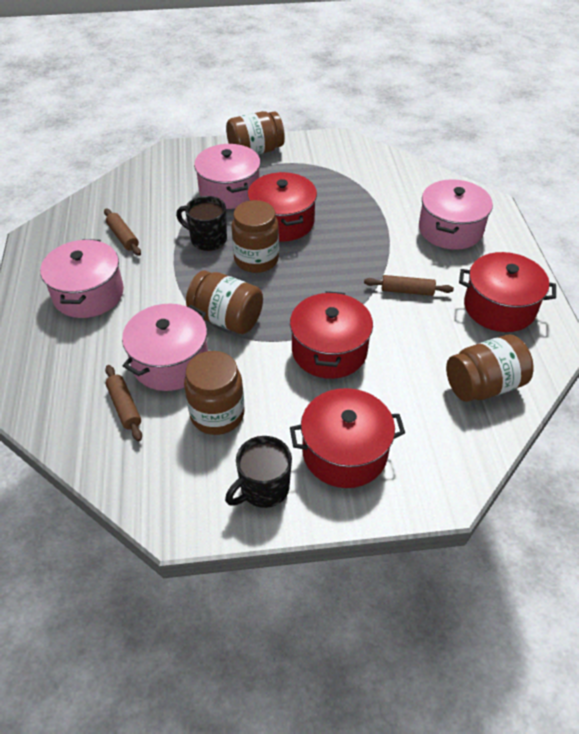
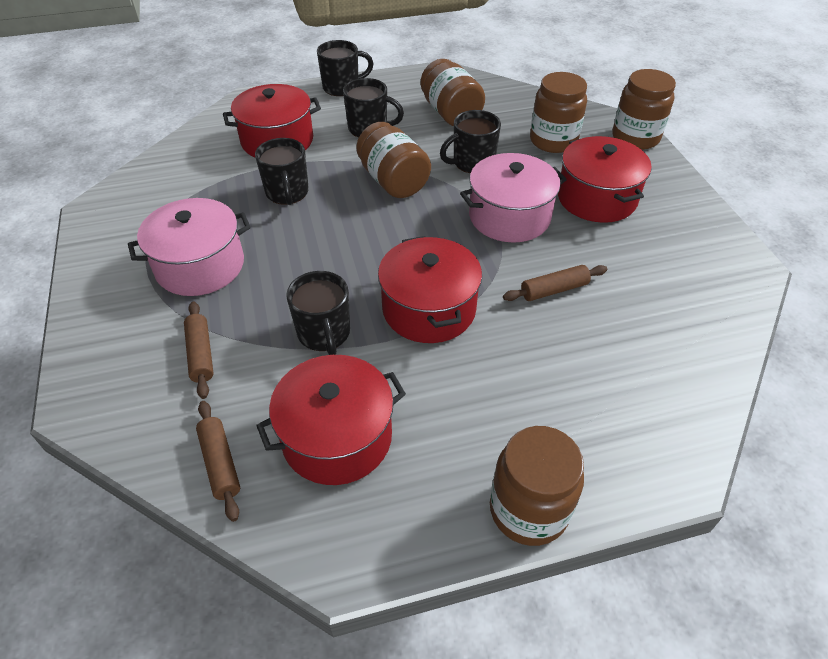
black mug: [176,196,227,251] [225,436,292,508] = 2 -> [255,138,309,205] [286,271,350,355] [317,40,374,96] [343,78,404,137] [440,110,501,173] = 5
pink pot: [40,239,124,318] [122,304,208,391] [194,144,261,209] [419,179,493,250] = 4 -> [128,198,251,296] [460,153,567,242] = 2

